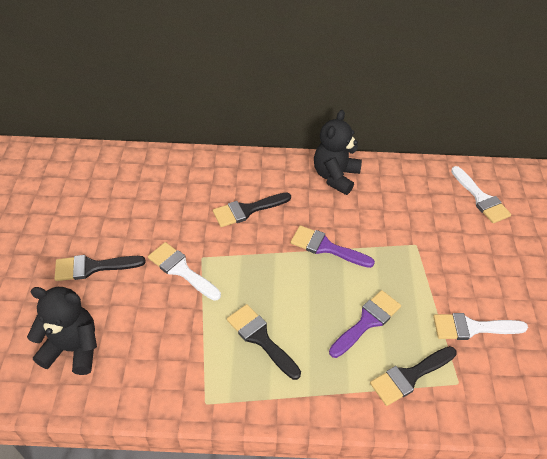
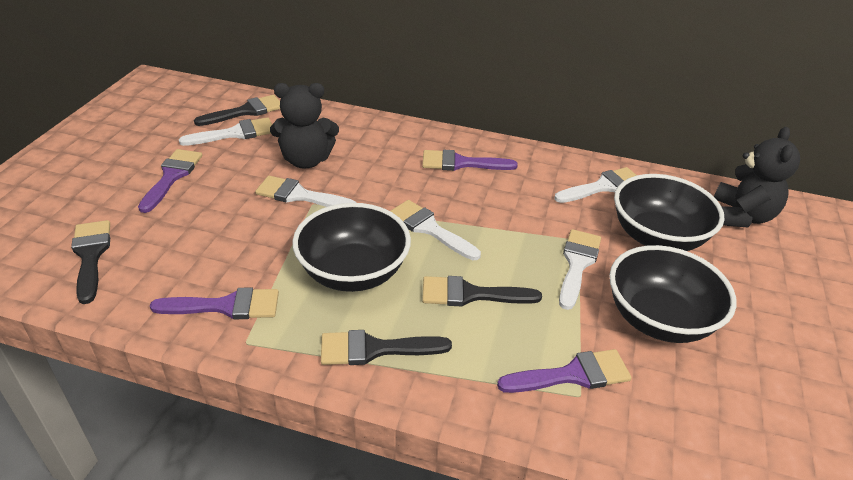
black bowl: none = 0 -> [292,203,411,292] [609,245,737,343] [614,174,724,251] = 3
purple brush: [291,225,375,268] [329,290,401,358] = 2 -> [138,149,202,213] [150,288,279,319] [422,150,518,171] [497,349,632,393] = 4
white brush: [148,242,221,301] [433,313,528,340] [451,166,511,223] = 3 -> [179,117,272,146] [255,176,356,207] [390,200,481,260] [554,167,637,203] [559,229,601,310] = 5

